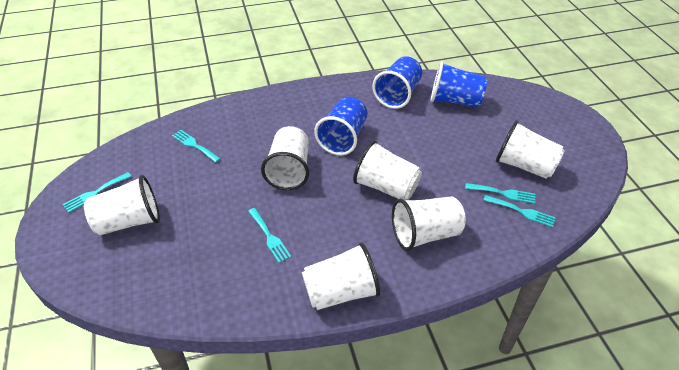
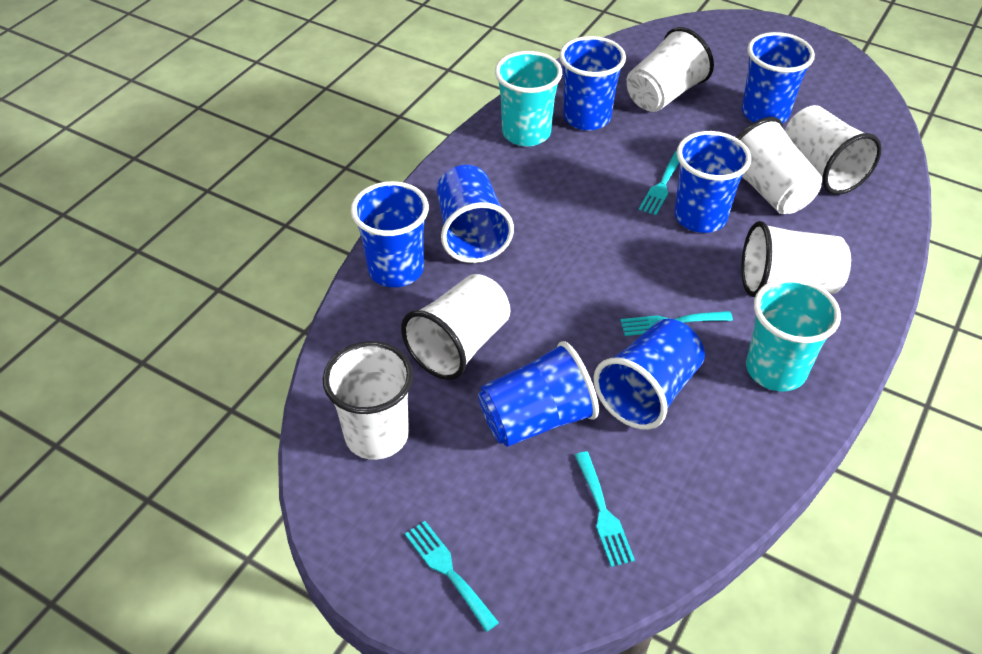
blue cup: [314,97,368,155] [372,56,422,109] [431,61,487,107] = 3 -> [351,181,429,287] [437,165,514,263] [478,341,599,447] [559,36,626,131] [593,319,705,430] [674,131,751,233] [742,32,815,123] = 7
turquoise cup: none = 0 -> [495,51,562,147] [746,278,841,391] = 2
turquoise fork: [62,172,132,213] [172,130,221,163] [248,208,291,263] [465,183,535,204] [483,195,556,227] = 5 -> [405,521,499,632] [575,452,635,567] [620,311,733,336] [639,151,679,215] = 4

